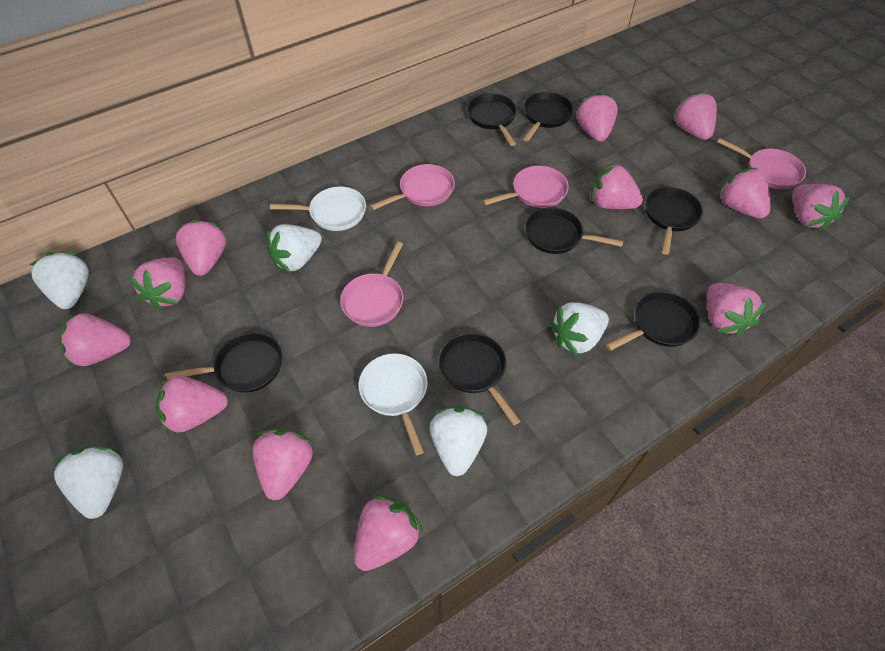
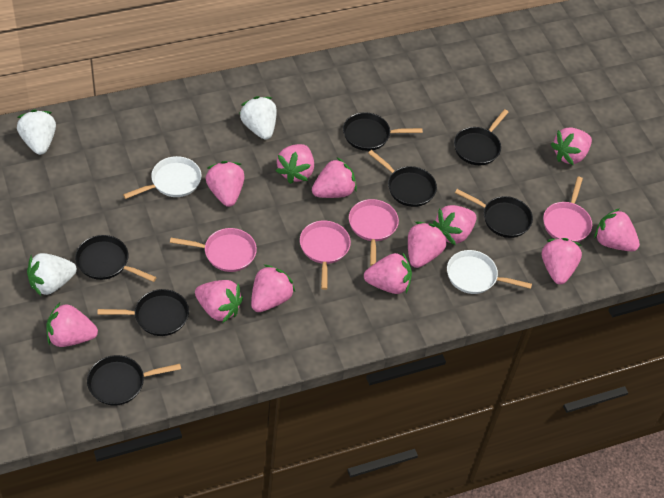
white strawberry: [29,252,89,309] [52,446,123,519] [267,224,322,273] [429,406,487,476] [550,302,609,356] = 5 -> [17,110,56,155] [27,253,77,297] [239,96,277,140] = 3

